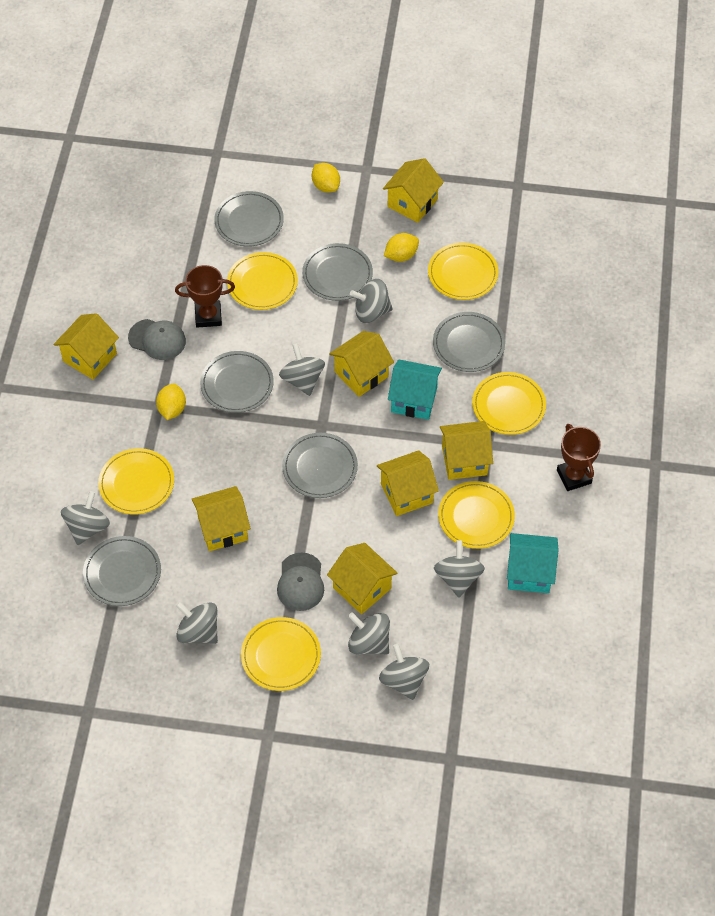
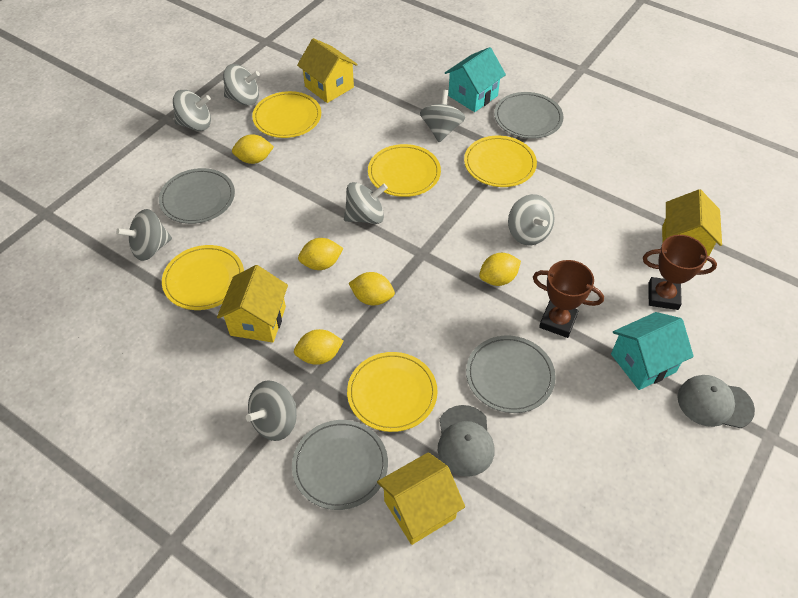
grey plate: [83,536,161,606] [200,351,274,413] [214,191,284,247] [282,433,358,498] [302,243,373,301] [433,312,505,372] = 6 -> [159,168,235,224] [292,420,388,510] [466,336,556,413] [494,92,564,139] = 4
yellow house: [53,313,119,380] [192,486,251,551] [327,543,398,614] [329,331,394,397] [377,450,439,516] [383,158,444,223] [440,421,493,480] = 7 -> [217,265,288,343] [297,38,358,103] [377,452,465,545] [662,189,722,263] = 4
yellow lemon: [156,383,186,420] [312,163,340,193] [384,233,419,262] = 3 -> [232,134,274,164] [294,329,344,365] [298,238,343,270] [349,272,395,306] [479,253,521,286] = 5
yellow plate: [98,448,174,515] [227,252,298,310] [241,617,321,691] [428,243,499,300] [438,481,515,549] [472,372,546,435] = 6 -> [162,245,244,310] [252,91,321,138] [347,352,437,432] [368,144,441,197] [464,136,537,187] = 5

